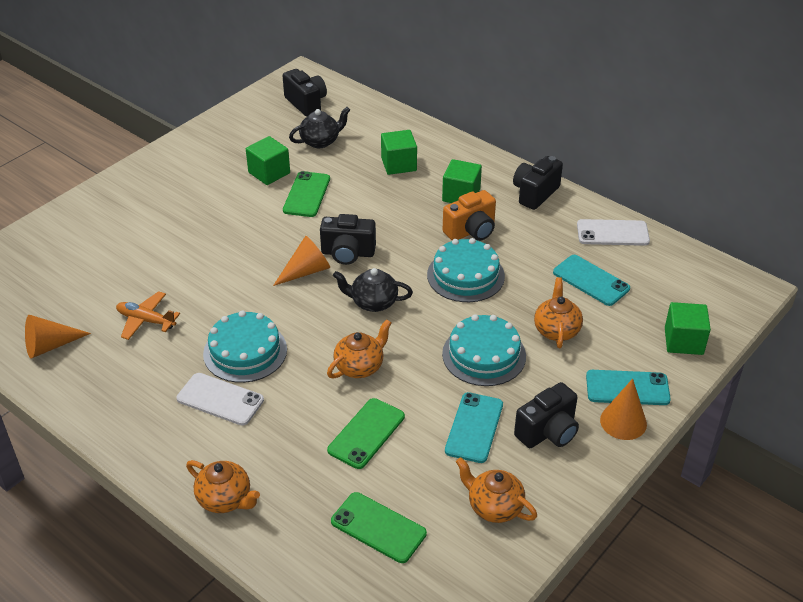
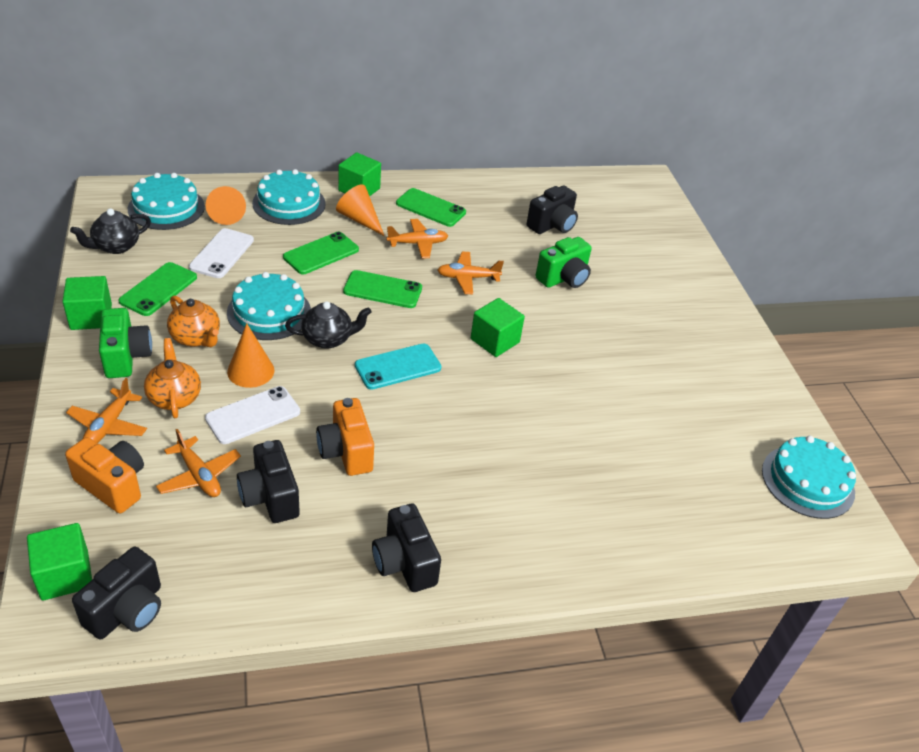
green camera: none = 0 -> [99,308,152,378] [535,237,592,288] = 2
green phone: [283,171,330,217] [327,398,405,469] [331,492,427,563] = 3 -> [118,262,197,316] [283,232,359,274] [343,270,422,308] [396,188,466,227] = 4
orange camera: [443,190,496,241] = 1 -> [65,437,144,513] [316,398,374,476] = 2
orange plane: [116,291,180,340] = 1 -> [66,378,147,443] [156,429,241,497] [386,219,448,259] [438,251,504,294] = 4
orange teapot: [186,460,260,513] [327,319,391,379] [456,457,537,523] [534,277,583,348] = 4 -> [144,338,201,418] [167,296,220,347] = 2
turquoise cake: [203,311,287,383] [427,238,505,302] [442,315,526,386] = 3 -> [128,173,205,230] [227,272,311,340] [252,169,326,225] [762,436,856,519] = 4
turquoise phone: [445,392,503,463] [553,255,630,306] [586,370,671,405] = 3 -> [355,343,442,390] = 1

